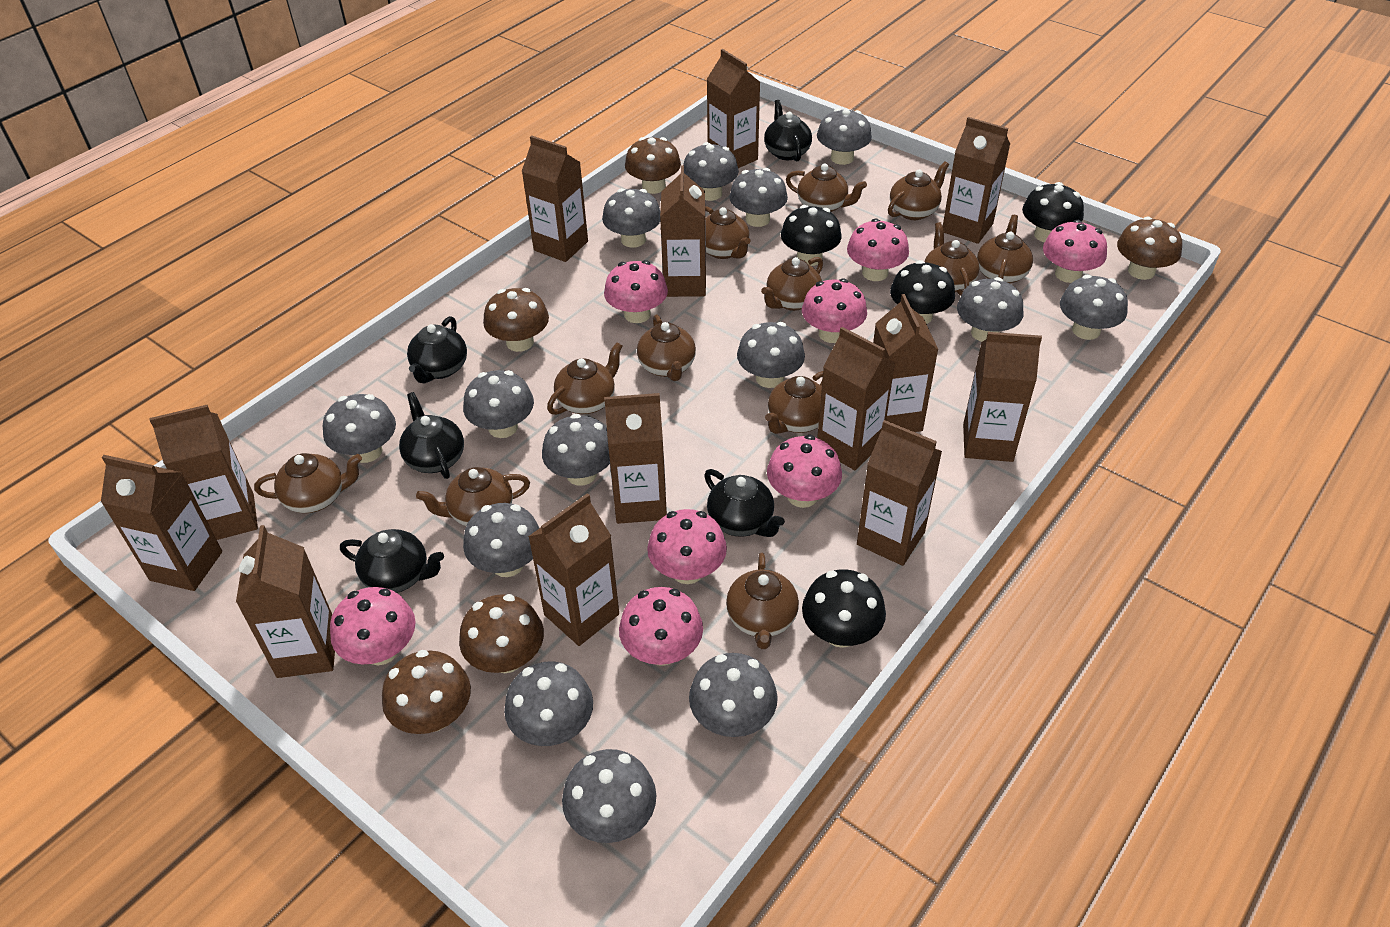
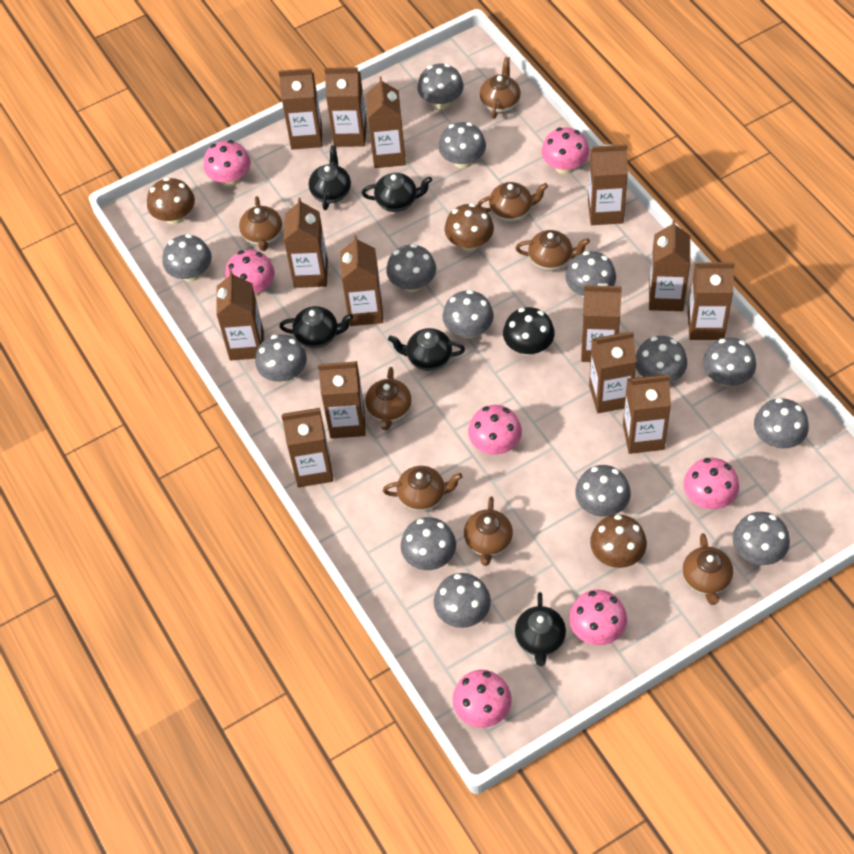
black mushroom: [781,205,841,266] [802,569,886,648] [890,260,955,324] [1022,182,1084,243] = 4 -> [503,307,555,355] = 1
brown carton: [101,455,222,591] [149,405,258,540] [236,525,335,678] [522,135,588,262] [528,493,619,646] [604,393,667,524] [660,166,706,297] [707,49,761,168] [817,327,895,470] [857,420,942,566] [873,294,938,432] [943,117,1010,244] [963,332,1042,462] = 13 -> [216,270,264,361] [279,68,322,149] [281,408,333,487] [284,197,328,288] [318,361,366,439] [324,67,367,147] [340,235,383,326] [366,76,406,168] [581,283,622,362] [588,144,628,225] [589,332,637,413] [623,374,671,454] [649,220,690,311] [688,262,735,340] = 14
brown mushroom: [382,650,471,734] [459,594,544,673] [483,288,549,352] [625,137,681,194] [1117,216,1182,280] = 5 -> [147,177,195,224] [445,203,494,251] [590,514,647,568] = 3
brown teapot: [254,453,362,513] [416,467,530,526] [547,342,623,415] [637,315,696,381] [705,206,750,259] [726,553,799,649] [761,257,823,311] [765,371,823,434] [786,163,867,212] [888,161,949,220] [924,222,980,296] [977,215,1033,284] = 12 -> [239,196,282,251] [365,367,412,430] [383,466,462,512] [464,496,513,566] [477,182,548,222] [480,57,521,118] [515,230,590,271] [682,533,733,605] = 8
pink mushroom: [330,587,416,665] [604,260,668,323] [619,587,703,666] [647,509,727,584] [767,435,842,508] [802,278,867,343] [847,218,909,281] [1043,220,1107,283] = 8 -> [203,140,251,186] [225,250,274,296] [452,670,512,728] [468,405,522,455] [541,127,589,174] [569,590,627,645] [683,458,739,509] = 7

